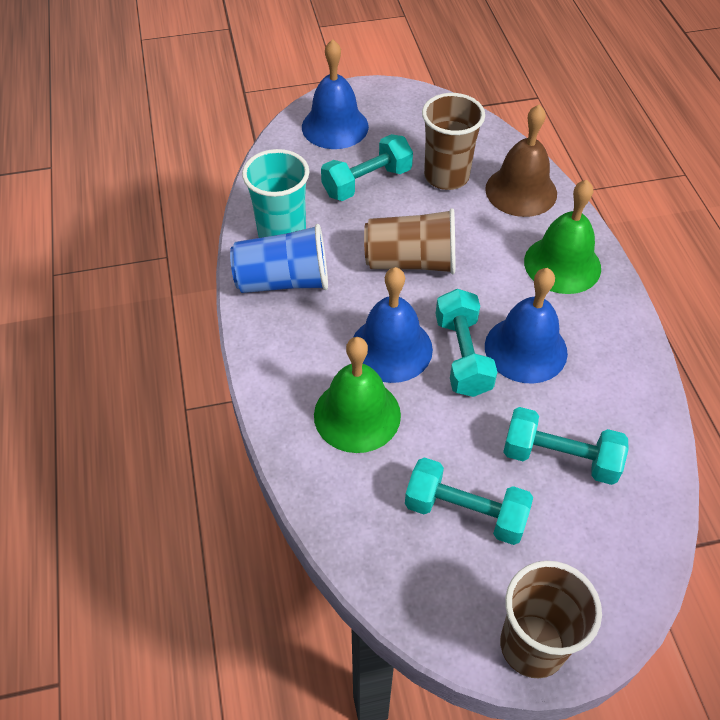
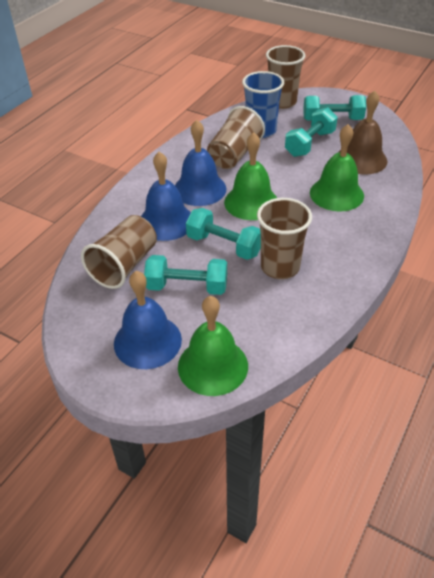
brown cup: [364,208,455,274] [422,93,485,190] [500,561,602,678] = 3 -> [81,215,157,289] [207,106,265,169] [257,198,312,279] [266,45,306,109] = 4
green bell: [314,337,401,453] [524,180,601,294] = 2 -> [178,296,248,396] [224,132,277,220] [310,124,364,212] = 3
turquoise cup: [242,149,309,238] = 1 -> none = 0

